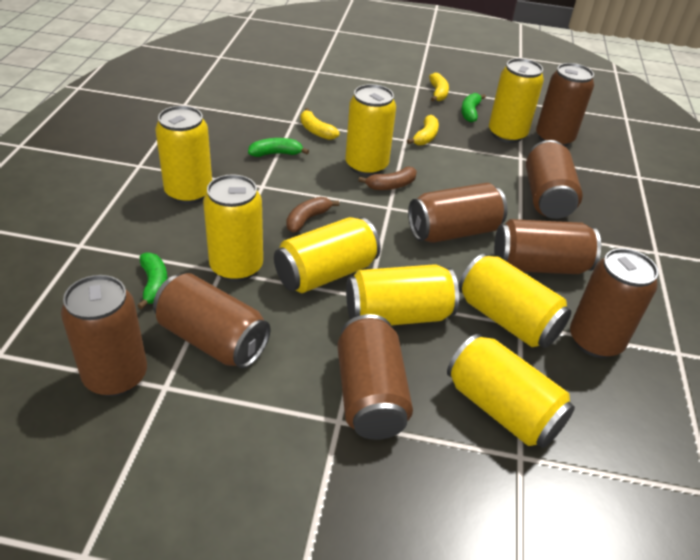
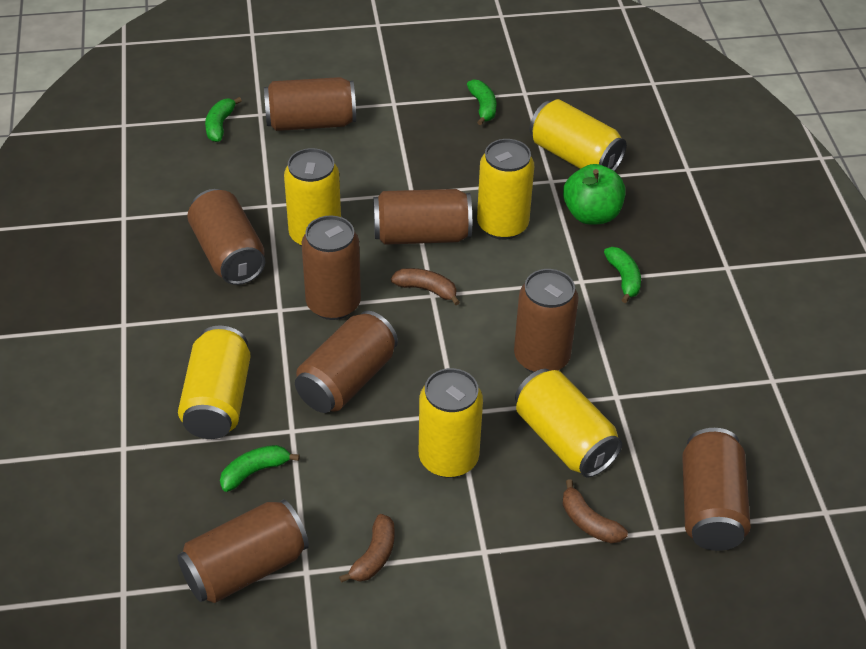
brown banana: [287,197,339,233] [358,167,417,190] = 2 -> [339,514,395,583] [391,268,460,305] [563,479,628,543] = 3
green apple: none = 0 -> [563,164,626,225] = 1
green banana: [137,252,168,309] [248,138,309,157] [461,93,486,122] = 3 -> [205,97,242,142] [220,445,300,492] [467,79,497,125] [604,247,641,303] = 4
yellow banana: [301,108,340,140] [407,115,439,146] [429,73,449,101] = 3 -> none = 0
yellow can: [155,106,212,204] [203,174,263,281] [274,217,381,293] [345,84,396,176] [346,264,459,326] [447,334,575,448] [459,253,571,348] [489,58,544,143] = 8 -> [178,325,251,439] [284,148,341,247] [419,368,483,478] [477,139,534,240] [515,369,622,477] [530,99,627,171] = 6

